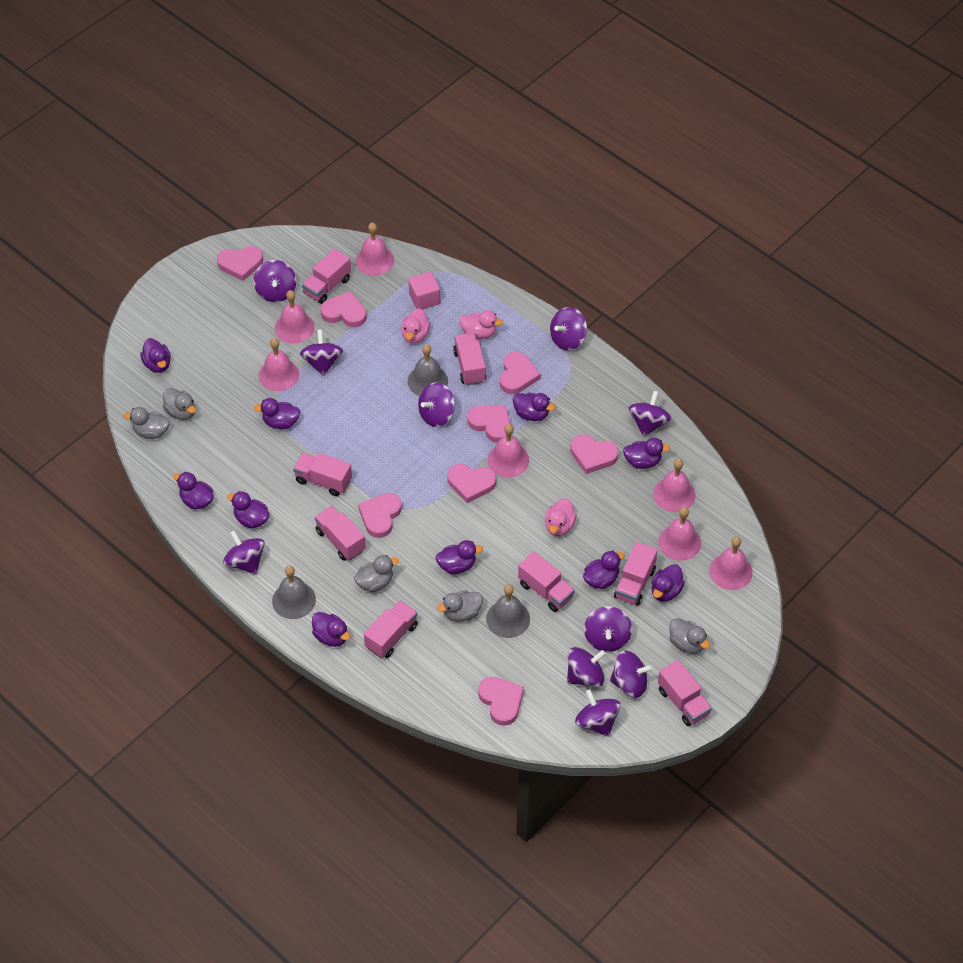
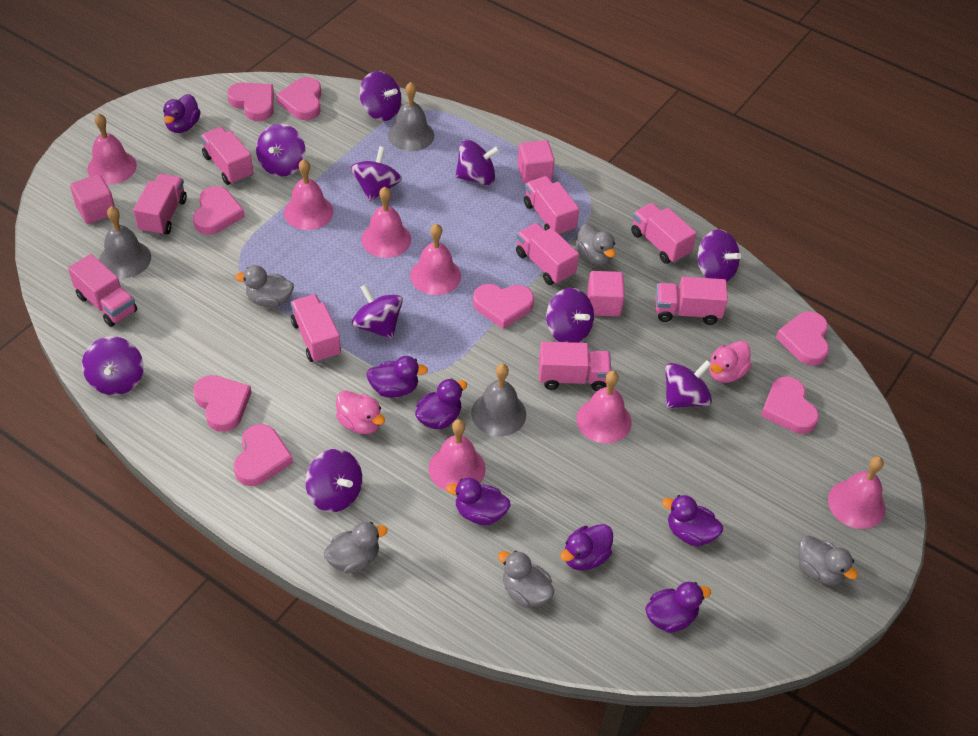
pink cube: [409,272,440,309] = 1 -> [70,174,115,224] [517,140,555,184] [587,271,625,316] = 3
pink duck: [401,308,430,344] [459,310,503,339] [545,498,577,536] = 3 -> [336,390,385,434] [709,341,752,383] = 2
pink truck: [293,453,352,496] [302,248,351,304] [315,506,366,561] [364,600,418,658] [453,333,486,385] [518,551,575,612] [614,542,657,606] [658,660,712,726] = 8 -> [68,254,137,327] [133,174,187,236] [200,127,253,185] [291,294,341,363] [516,223,579,285] [524,176,579,236] [539,342,611,391] [631,203,697,264] [655,277,728,325] = 9
purple duck: [140,338,171,373] [173,472,214,510] [227,491,269,529] [254,398,300,429] [312,612,350,647] [436,540,483,574] [513,393,555,421] [583,550,625,589] [623,438,670,469] [651,564,685,602] = 10 -> [163,94,201,133] [366,356,428,398] [415,379,467,429] [446,478,510,525] [560,524,613,570] [645,582,711,633] [662,495,723,546] = 7

